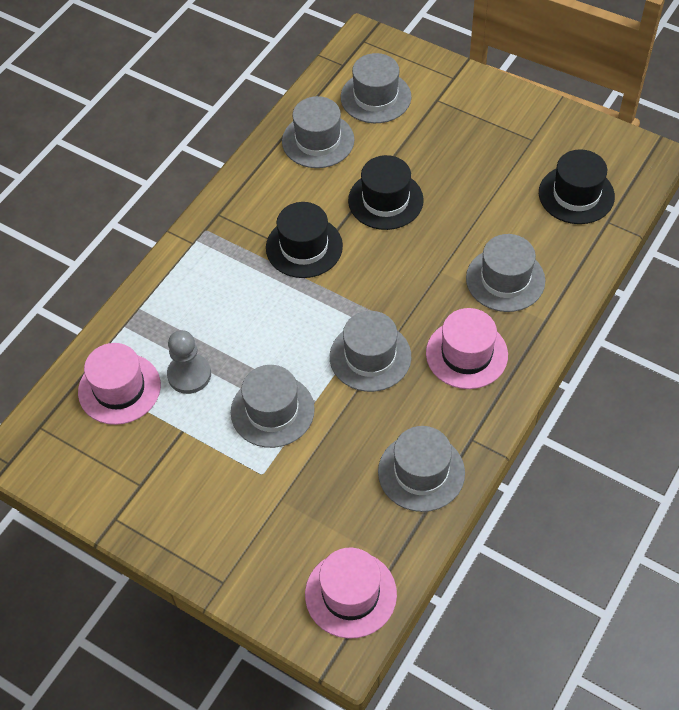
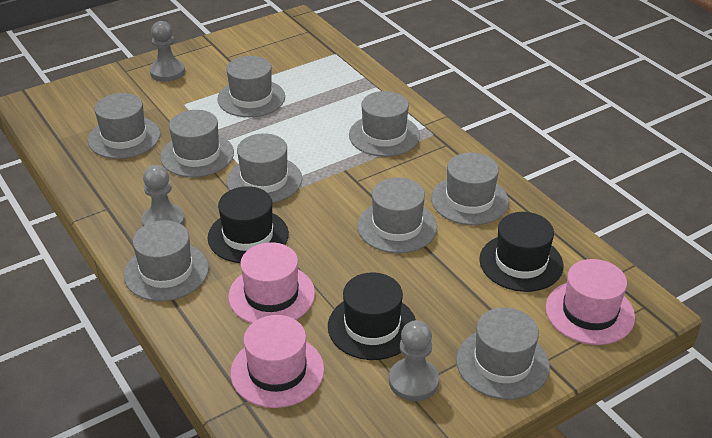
grey hat: [231,365,315,448] [282,96,354,168] [330,311,411,392] [341,53,411,123] [378,426,465,512] [466,234,545,312] = 6 -> [88,93,160,159] [124,220,209,301] [160,110,234,177] [217,56,285,117] [227,133,302,203] [349,91,420,157] [357,177,437,253] [431,152,509,225] [456,307,550,400] = 9
grey pawn: [167,330,211,394] = 1 -> [141,165,185,226] [150,21,185,82] [389,320,439,401] = 3

